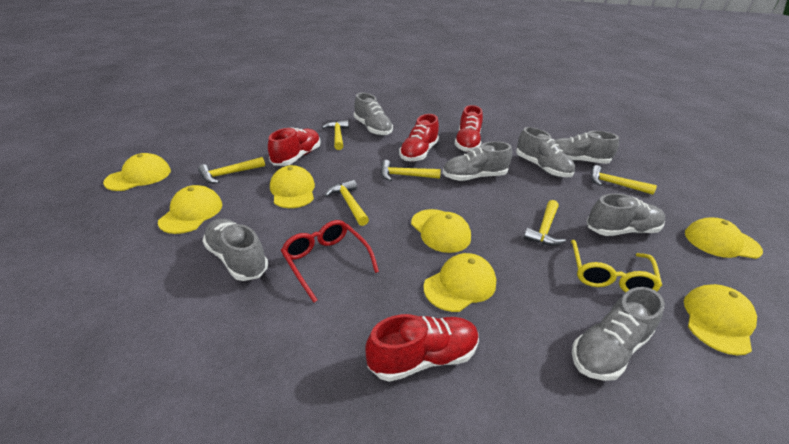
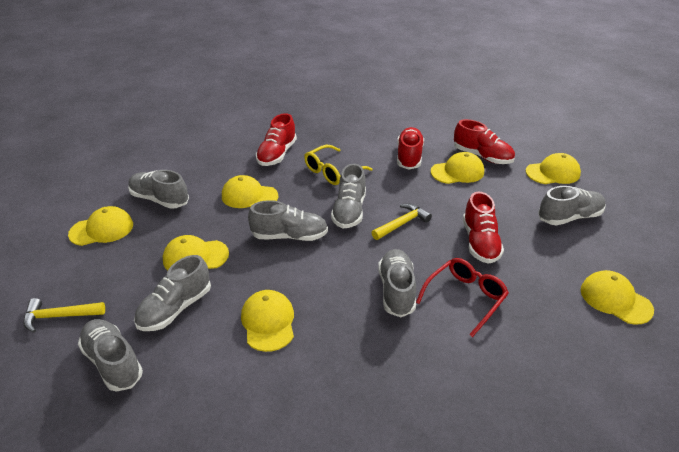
yellow hammer: [198,157,265,183] [322,120,349,150] [325,180,369,226] [381,160,441,181] [523,200,566,246] [591,165,657,195] = 6 -> [23,298,105,333] [371,203,432,240] = 2

